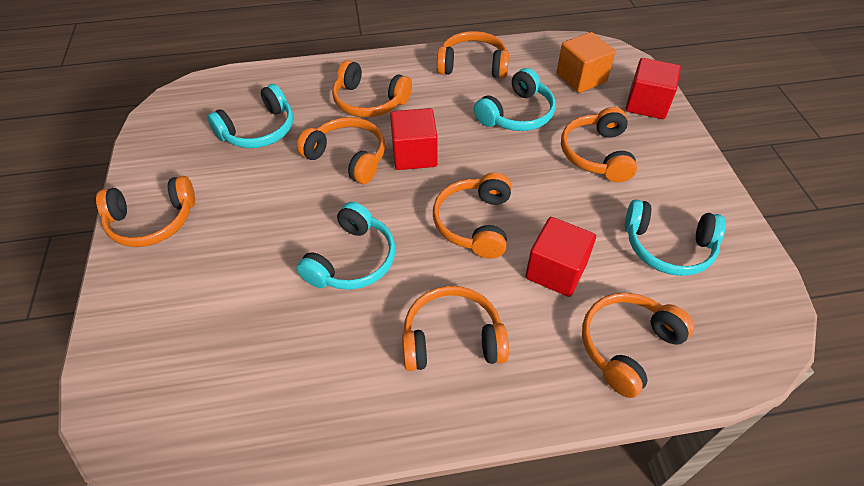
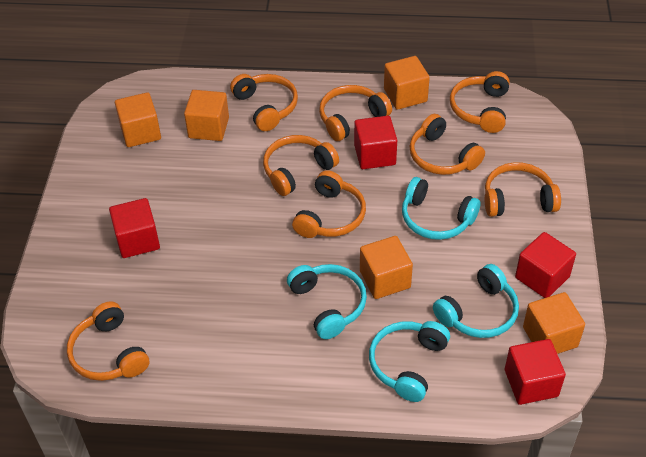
orange cube: [556,32,615,93] = 1 -> [115,92,161,147] [184,90,229,141] [360,236,413,299] [384,56,430,110] [523,292,585,354] = 5
red cube: [390,108,438,170] [525,217,596,297] [626,58,681,119] = 3 -> [109,198,160,258] [354,116,397,169] [505,339,566,405] [515,232,576,298] = 4

